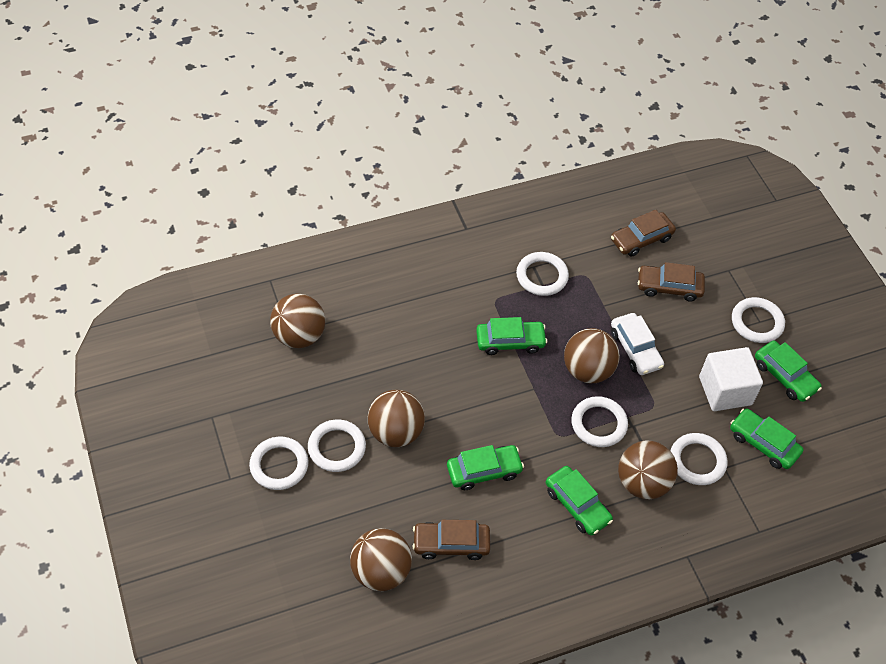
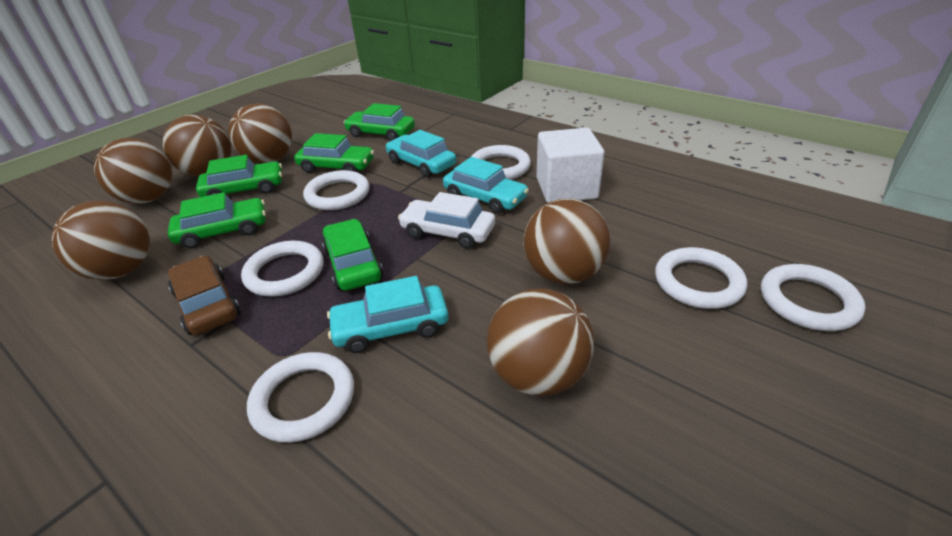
brown ball: [270,294,325,348] [350,528,412,591] [368,390,425,447] [564,328,620,383] [618,440,678,499] = 5 -> [52,201,150,280] [94,138,172,204] [163,115,231,177] [228,104,292,164] [487,289,594,396] [524,199,610,284] = 6
brown car: [412,520,490,560] [611,210,676,257] [638,262,705,301] = 3 -> [168,256,241,335] = 1
turquoise car: none = 0 -> [327,276,449,353] [386,130,456,177] [443,157,529,214] = 3

